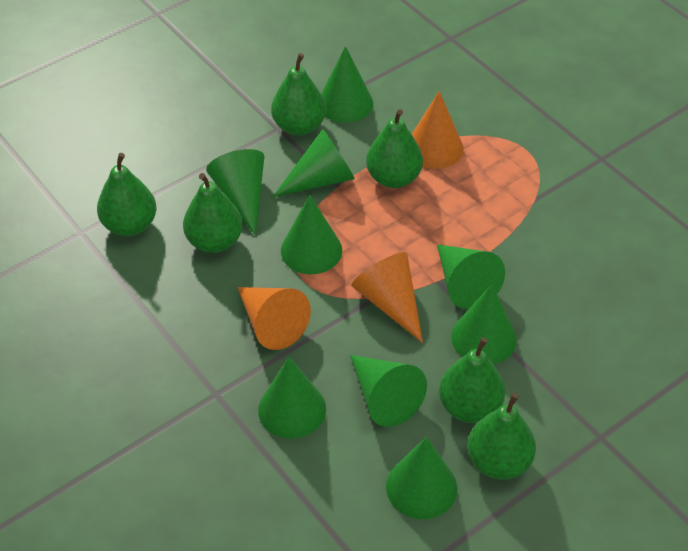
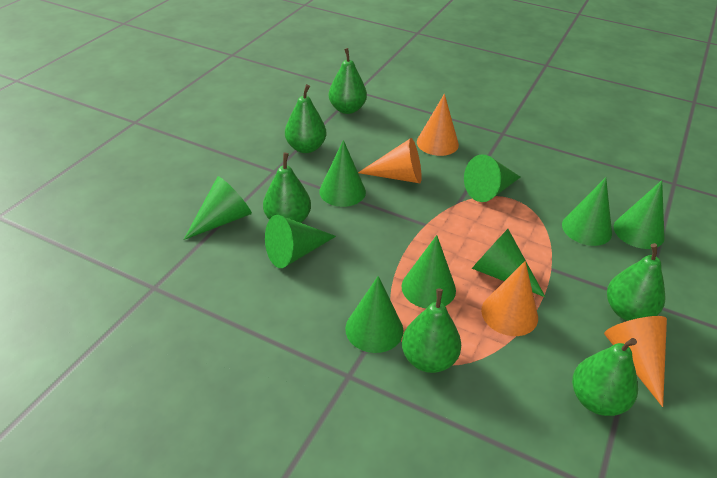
orange cone: [237,287,311,350] [351,252,423,343] [412,91,463,169] = 3 -> [358,138,422,183] [417,94,459,156] [481,261,538,336] [604,316,667,407] = 4

